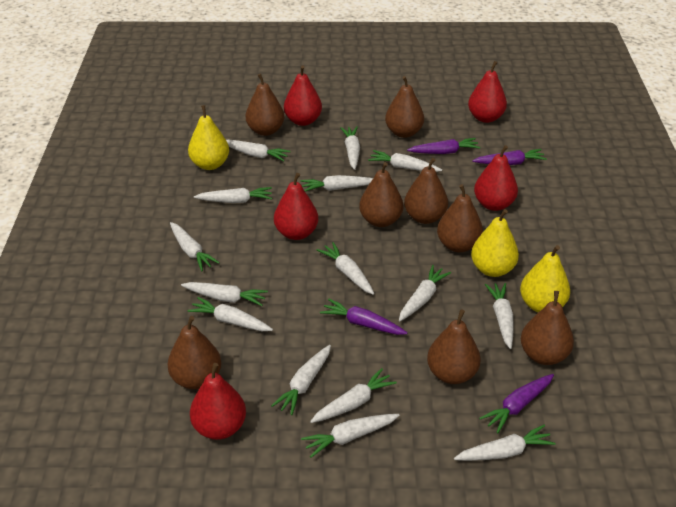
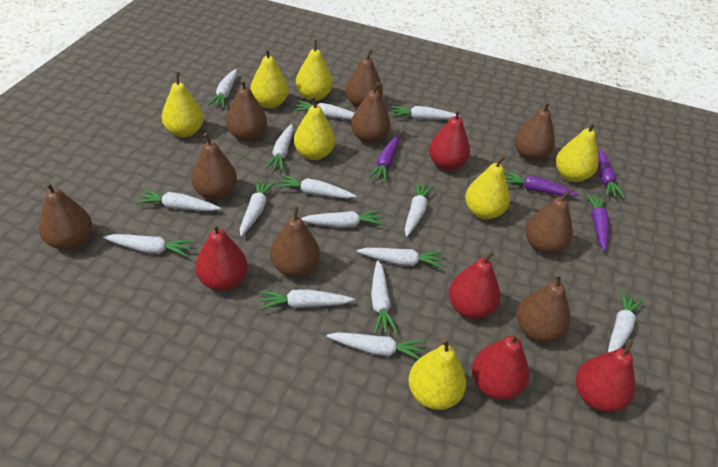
brown pear: [168,316,221,389] [246,73,284,136] [359,162,403,227] [385,76,424,138] [404,158,448,224] [427,310,481,384] [437,184,483,252] [521,291,574,365] = 8 -> [39,182,92,250] [191,133,237,200] [226,79,267,141] [270,206,320,277] [346,49,383,108] [351,82,391,144] [514,101,555,161] [517,273,570,342] [525,189,573,254] = 9
yellow pear: [188,105,229,170] [471,209,519,277] [520,245,570,312] = 3 -> [162,72,204,137] [250,48,289,109] [294,96,335,160] [296,39,333,101] [408,338,466,410] [465,155,510,219] [556,122,598,182] = 7

